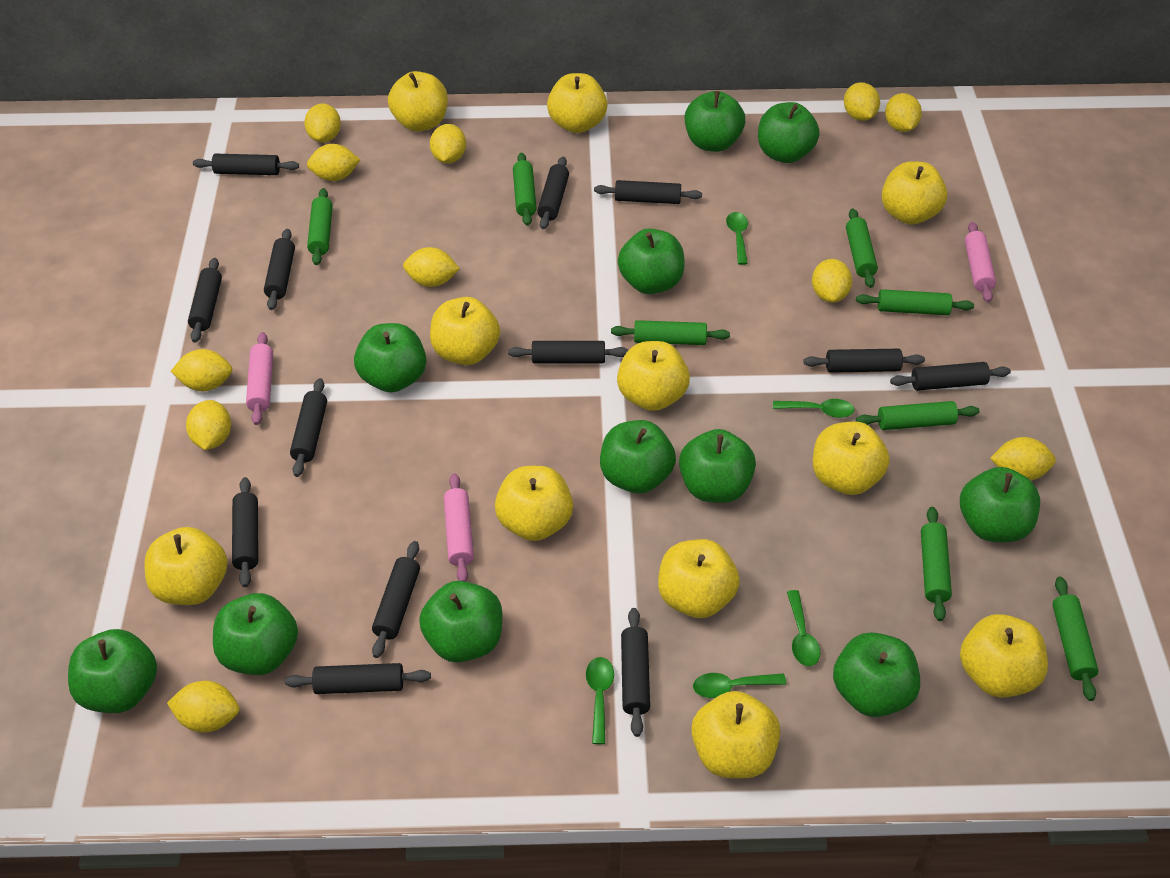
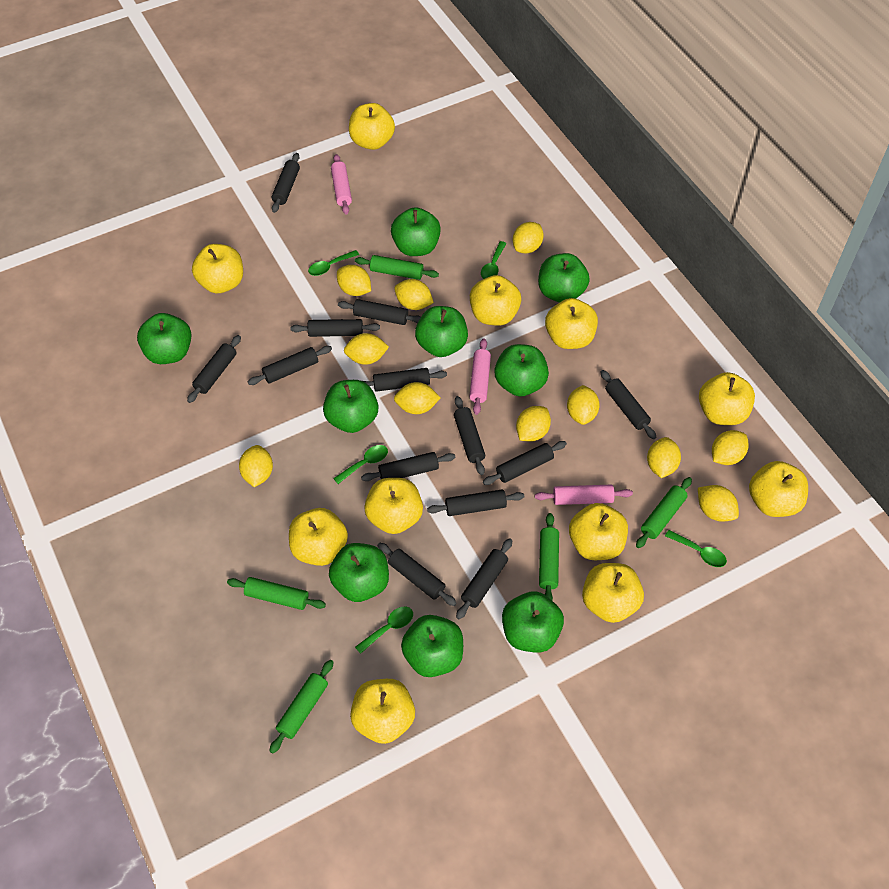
green apple: [68,629,157,713] [213,593,298,675] [354,323,426,392] [419,581,502,662] [600,420,676,494] [618,228,685,294] [679,429,756,503] [685,91,745,152] [758,102,820,163] [833,632,920,717] [960,467,1040,542] = 11 -> [137,313,192,364] [323,380,379,433] [329,543,389,602] [391,207,441,256] [401,615,463,677] [415,306,468,357] [494,344,549,397] [502,591,564,652] [538,253,590,303] = 9
green rolling pin: [307,188,333,265] [513,153,537,226] [611,320,730,345] [846,209,878,288] [856,289,974,315] [856,401,980,430] [921,507,952,621] [1052,577,1099,701] = 8 -> [227,577,326,610] [270,660,334,754] [355,255,439,280] [539,513,559,600] [636,477,692,548] = 5

